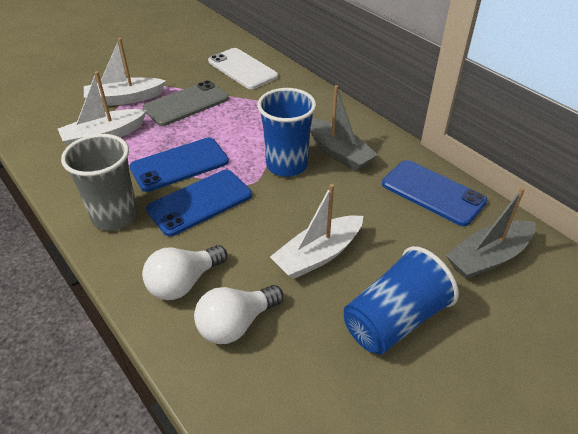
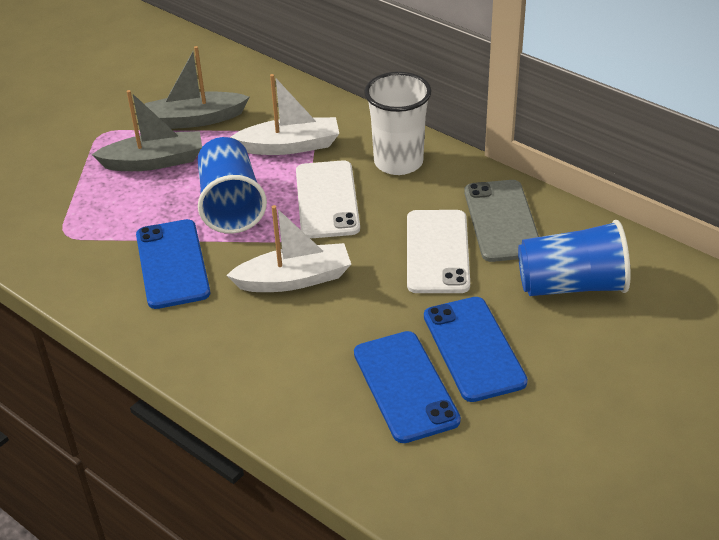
grey cup: [61,134,138,231] = 1 -> none = 0
white boat: [58,71,147,145] [84,38,166,106] [270,184,363,279] = 3 -> [226,205,351,292] [230,74,339,155] = 2
white cup: none = 0 -> [364,72,432,175] = 1
white light bulb: [142,245,227,300] [194,285,283,344] = 2 -> none = 0
white phone: [208,48,278,89] = 1 -> [296,160,360,239] [407,210,470,293] = 2

